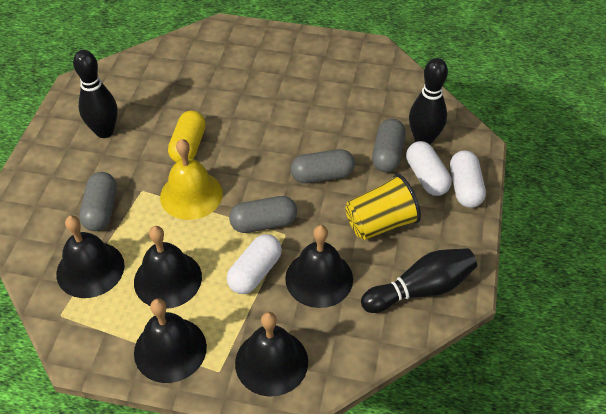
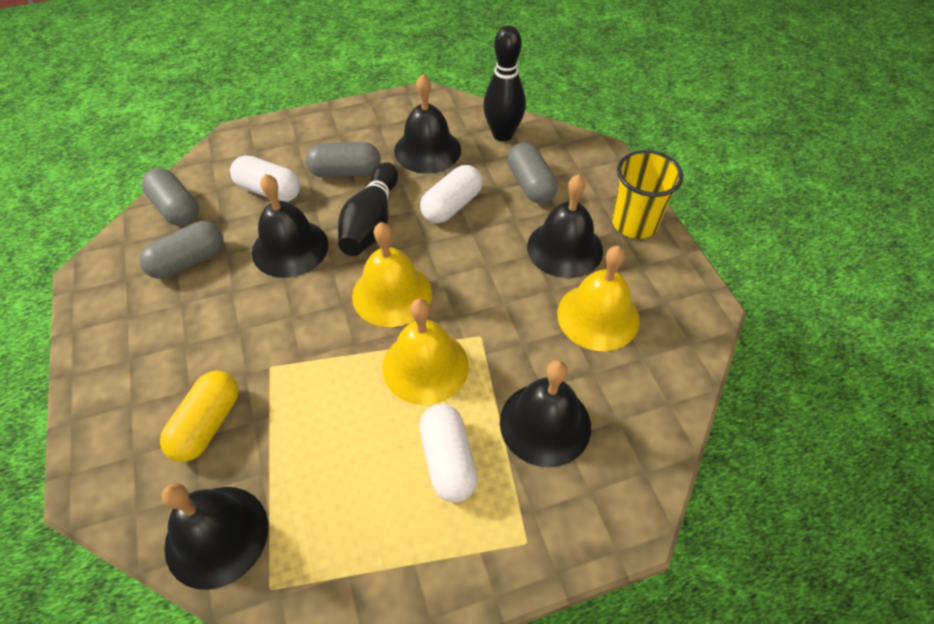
black bowling pin: [73,50,118,138] [361,248,477,313] [409,58,448,145] = 3 -> [338,162,398,256] [483,25,526,142] = 2
yellow bell: [160,139,223,220] = 1 -> [352,222,432,327] [382,298,469,405] [557,246,640,351] = 3

